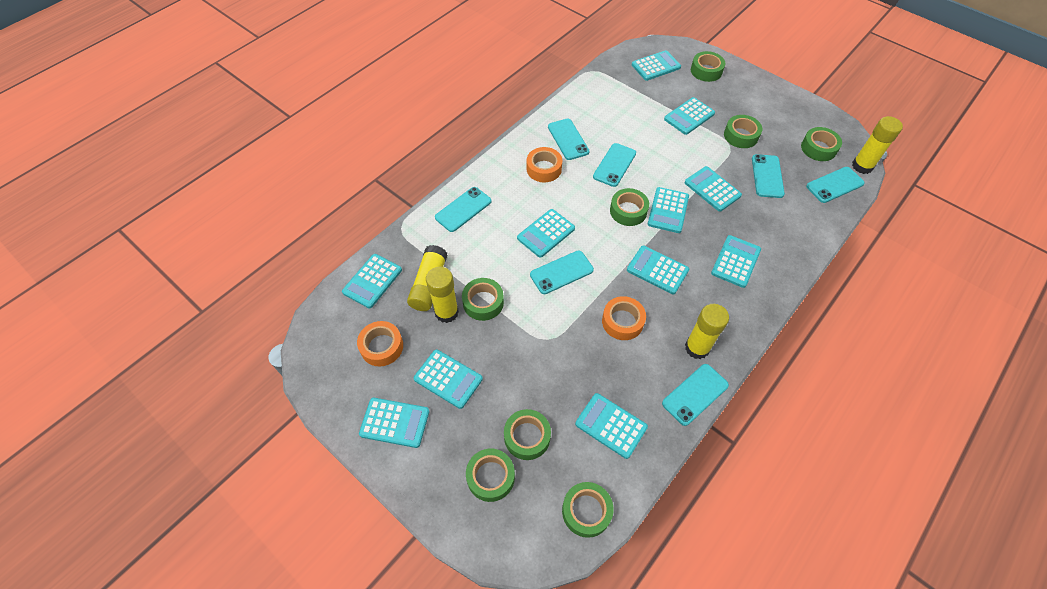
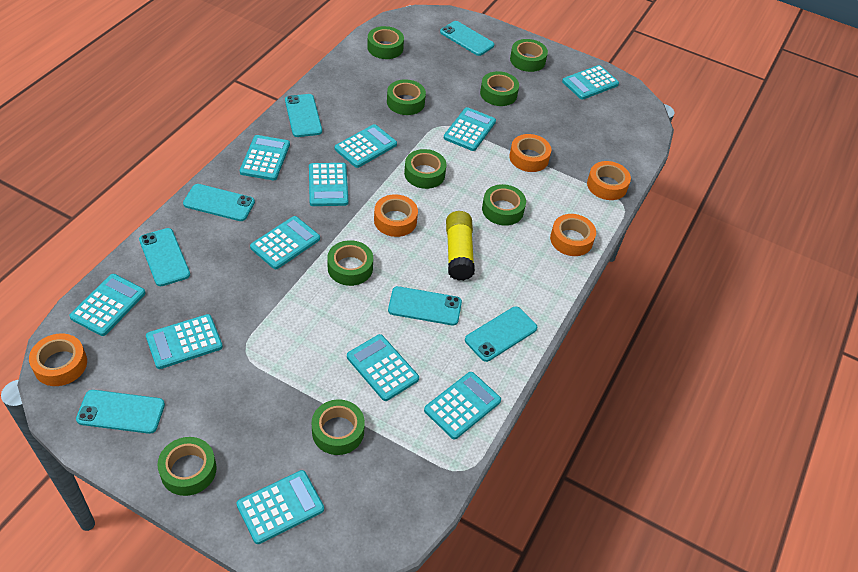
green tape: [462,278,504,321] [466,449,515,502] [504,409,551,460] [562,482,614,538] [610,188,649,226] [691,51,725,82] [724,115,762,148] [801,127,842,161] = 8 -> [157,437,216,496] [312,399,365,455] [327,240,373,286] [367,26,404,59] [387,79,426,115] [404,149,447,189] [480,71,519,106] [482,184,526,226] [510,39,548,72] = 9
orange tape: [357,321,403,366] [526,147,562,182] [602,296,646,340] = 3 -> [29,334,87,386] [374,194,418,237] [509,134,551,172] [550,214,596,256] [587,161,631,200] = 5
yellow glue stick: [407,245,448,311] [426,267,459,323] [685,304,729,359] [852,116,903,174] = 4 -> [446,211,475,281] = 1

